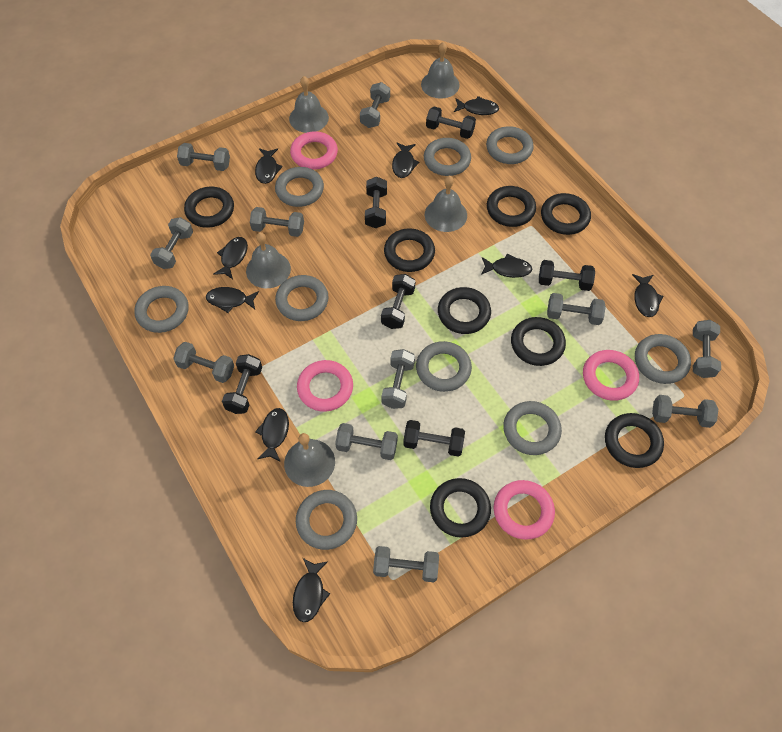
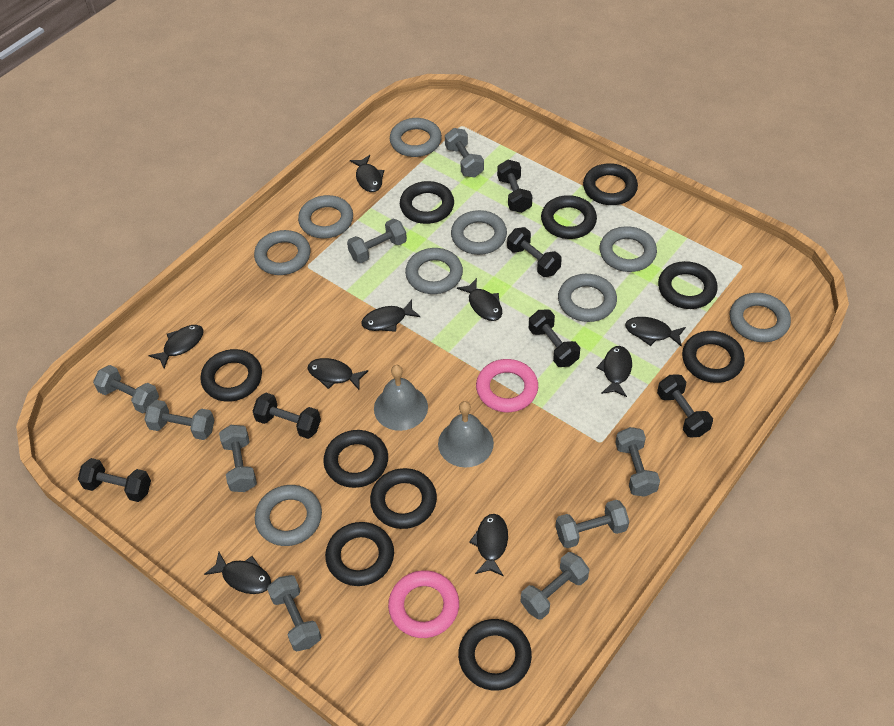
black ring: [184,187,234,228] [384,228,435,272] [430,478,491,538] [438,287,491,334] [487,186,536,227] [511,317,566,366] [541,193,591,235] [605,413,664,468] = 8 -> [201,349,262,402] [323,430,388,488] [325,522,394,586] [370,468,437,529] [400,181,454,224] [458,619,532,690] [541,195,597,239] [583,163,638,205] [658,261,718,309] [682,331,745,383] = 10
grey bell: [246,232,291,288] [284,433,335,487] [289,76,329,133] [421,42,460,99] [425,176,467,232] = 5 -> [374,365,428,431] [438,401,494,467] = 2
grey dumbbell: [150,217,193,269] [173,342,234,383] [177,143,230,171] [250,207,304,237] [335,423,398,460] [360,82,390,128] [373,546,439,582] [381,349,415,409] [547,293,606,325] [652,395,718,428] [693,320,721,378] = 11 -> [93,365,159,413] [144,400,214,440] [219,425,257,492] [267,575,321,651] [347,219,407,263] [445,128,484,178] [520,552,590,620] [555,500,629,548] [615,427,660,497] = 9
pink ring: [290,132,338,170] [297,360,353,412] [494,480,555,540] [583,350,639,401] = 4 -> [388,570,459,638] [476,359,538,412] = 2

